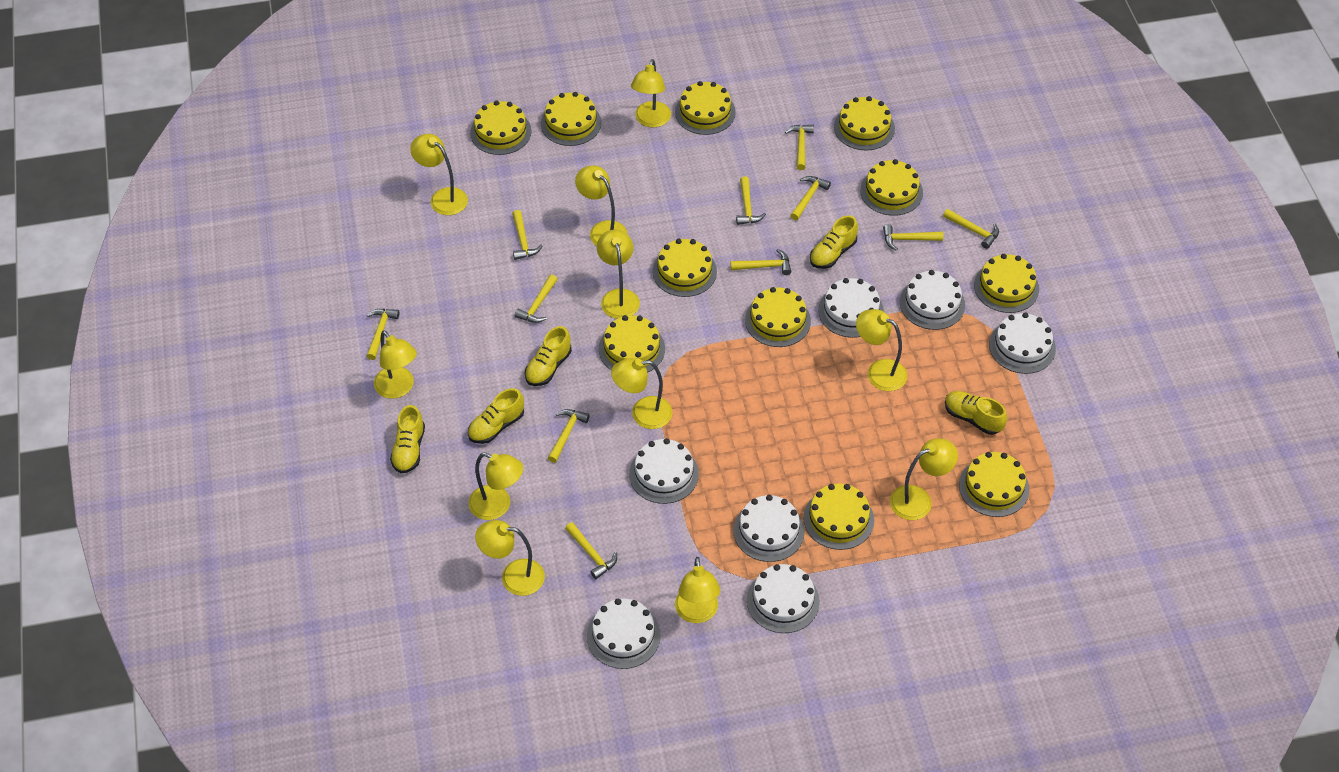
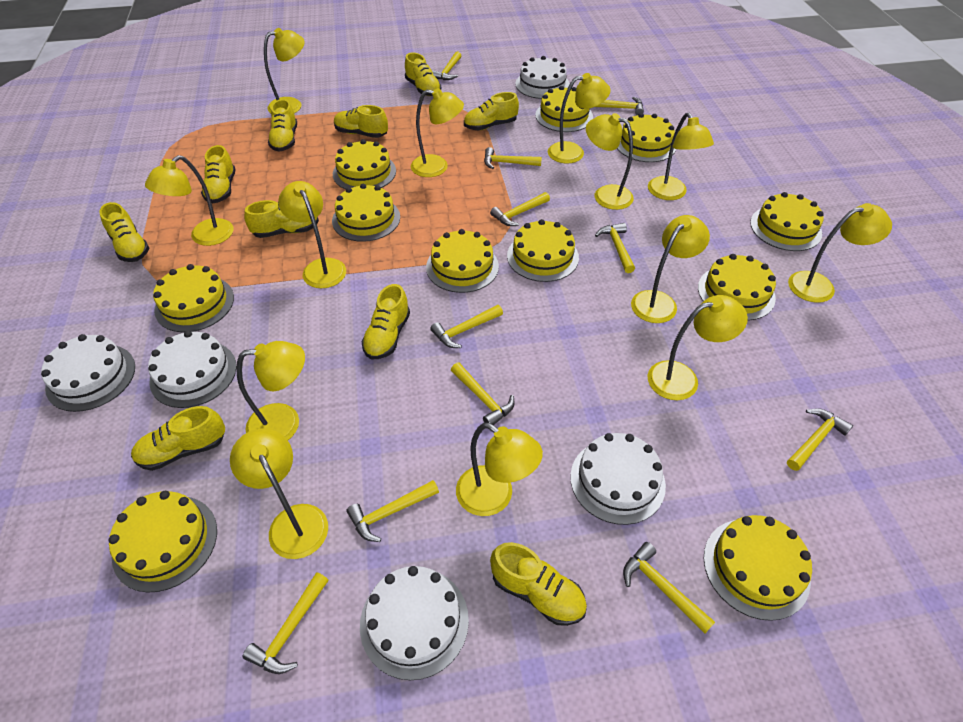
white cake: [587,599,661,669] [629,438,699,504] [733,495,805,562] [747,564,820,633] [818,278,884,338] [900,270,965,330] [989,312,1056,374] = 7 -> [41,334,135,412] [148,331,236,408] [360,566,469,680] [515,56,570,99] [570,433,666,525] = 5
yellow lamp: [374,330,417,399] [410,134,468,215] [468,452,523,520] [475,520,545,596] [575,166,627,246] [597,230,640,319] [611,358,672,429] [631,59,671,128] [675,557,720,623] [856,309,907,391] [890,438,958,520] = 11 -> [145,155,233,246] [230,429,328,559] [236,341,305,440] [264,28,305,113] [278,181,346,288] [411,88,464,177] [456,423,543,516] [548,73,611,163] [586,113,634,210] [631,215,710,323] [648,112,714,200] [648,295,748,400] [788,203,892,303] = 13
yellow shoe: [390,405,425,474] [468,388,524,444] [525,326,572,386] [810,215,858,269] [945,391,1007,435] = 5 -> [99,202,149,262] [131,406,225,471] [201,145,236,203] [244,200,319,238] [268,99,297,152] [334,105,388,138] [361,284,410,359] [405,52,441,96] [464,92,519,130] [490,542,587,626] = 10

